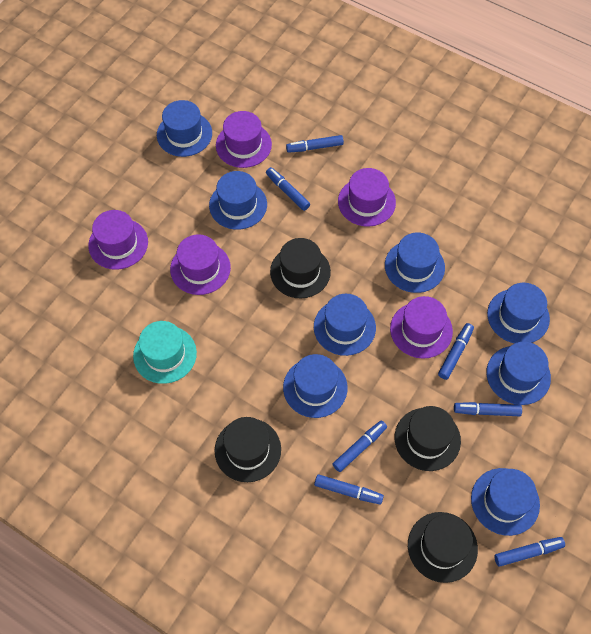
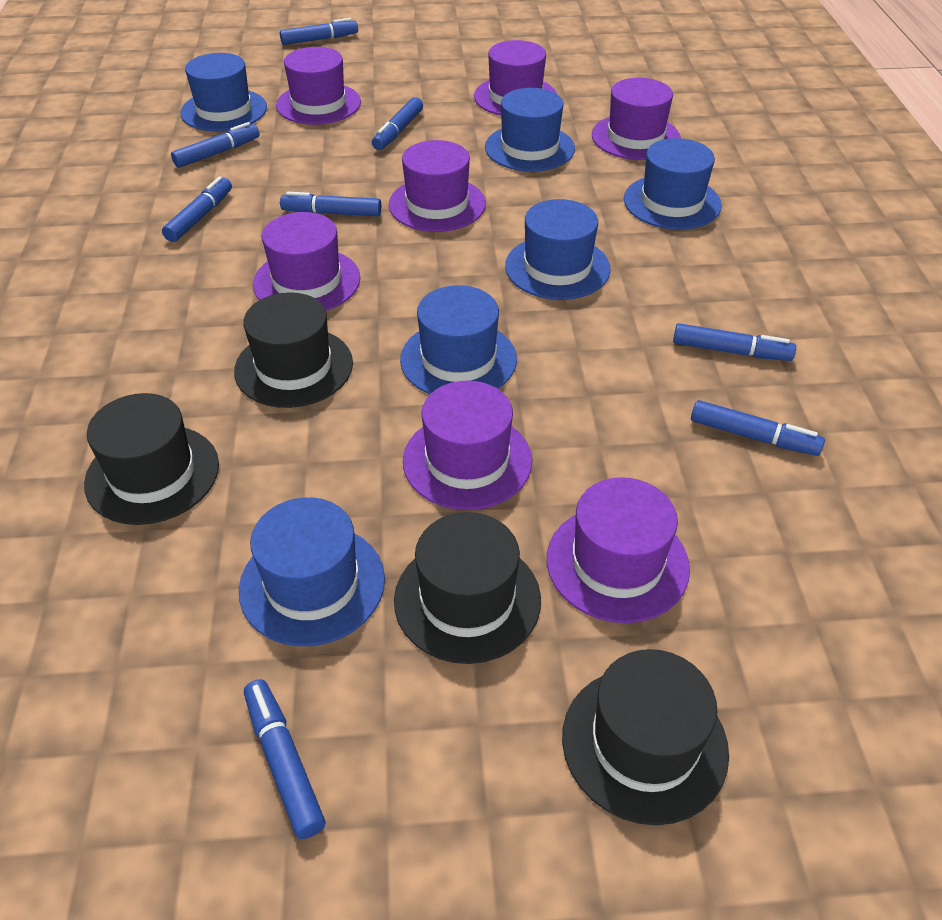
blue hat: [157,100,212,157] [209,171,267,230] [283,354,348,418] [314,294,376,356] [385,232,445,293] [471,468,540,536] [486,342,551,405] [487,283,550,344] = 8 -> [181,53,267,131] [239,497,385,646] [400,285,517,394] [485,88,575,172] [505,199,611,300] [624,138,722,230] = 6
blue marker: [266,167,310,211] [286,135,344,153] [314,474,384,505] [333,421,387,472] [438,323,474,380] [454,402,522,416] [494,537,565,567] = 7 -> [162,176,232,242] [171,122,260,168] [244,679,325,839] [280,18,358,45] [280,192,381,216] [372,97,423,150] [673,323,796,361] [691,400,825,456] = 8
purple hat: [88,210,148,270] [170,234,231,295] [216,111,272,168] [338,168,396,227] [390,296,453,359] = 5 -> [253,212,360,311] [276,47,361,125] [389,140,486,232] [403,381,532,510] [474,40,557,116] [547,477,690,623] [592,78,681,160] = 7
turquoise hat: [133,321,197,384] = 1 -> none = 0

